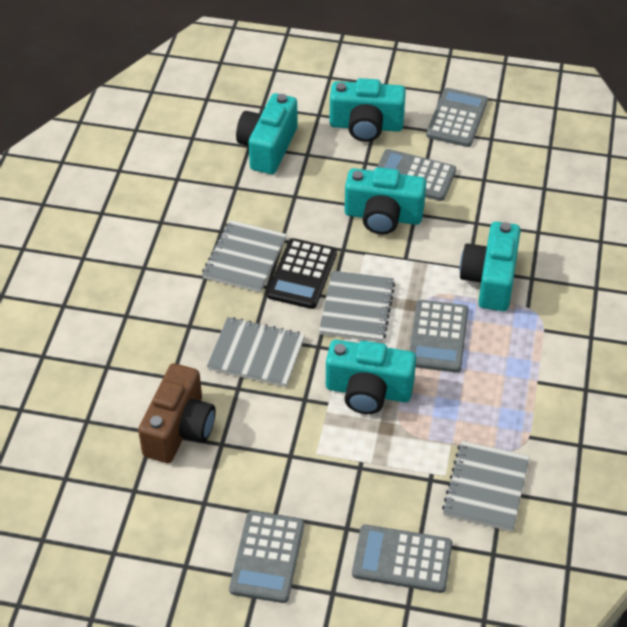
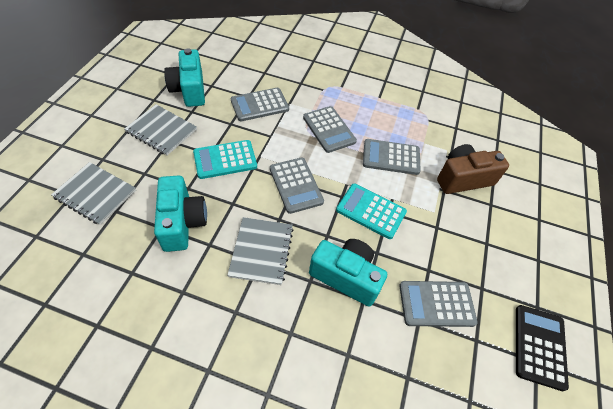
grey notebook: [202,220,287,293] [207,317,305,387] [319,270,395,342] [442,441,530,532] = 4 -> [51,162,136,225] [124,104,197,155] [227,217,294,285] = 3
turquoise calculator: none = 0 -> [193,140,257,179] [336,184,407,239] = 2
turquoise camera: [236,93,298,174] [326,340,416,414] [330,78,406,142] [345,167,426,235] [460,222,521,311] = 5 -> [154,176,207,252] [164,48,205,107] [309,239,387,306] = 3

